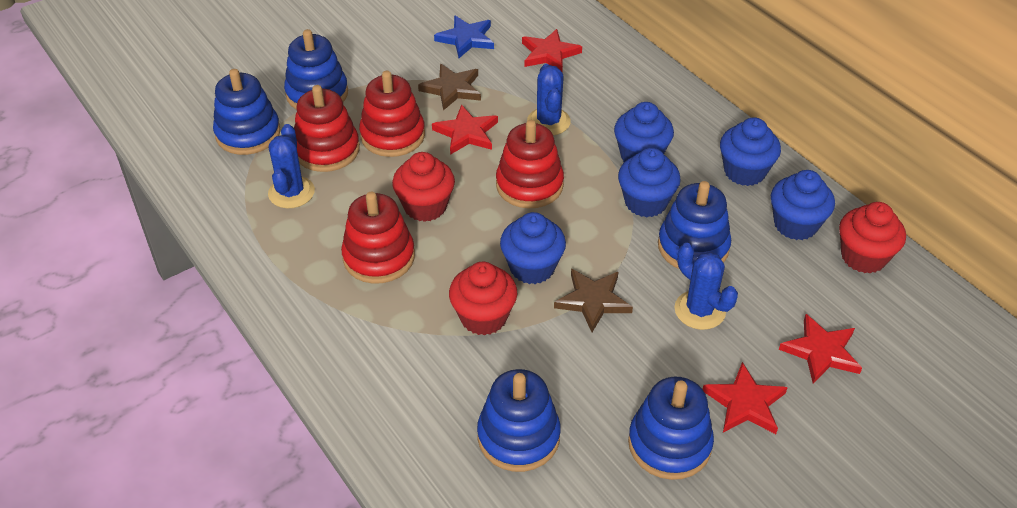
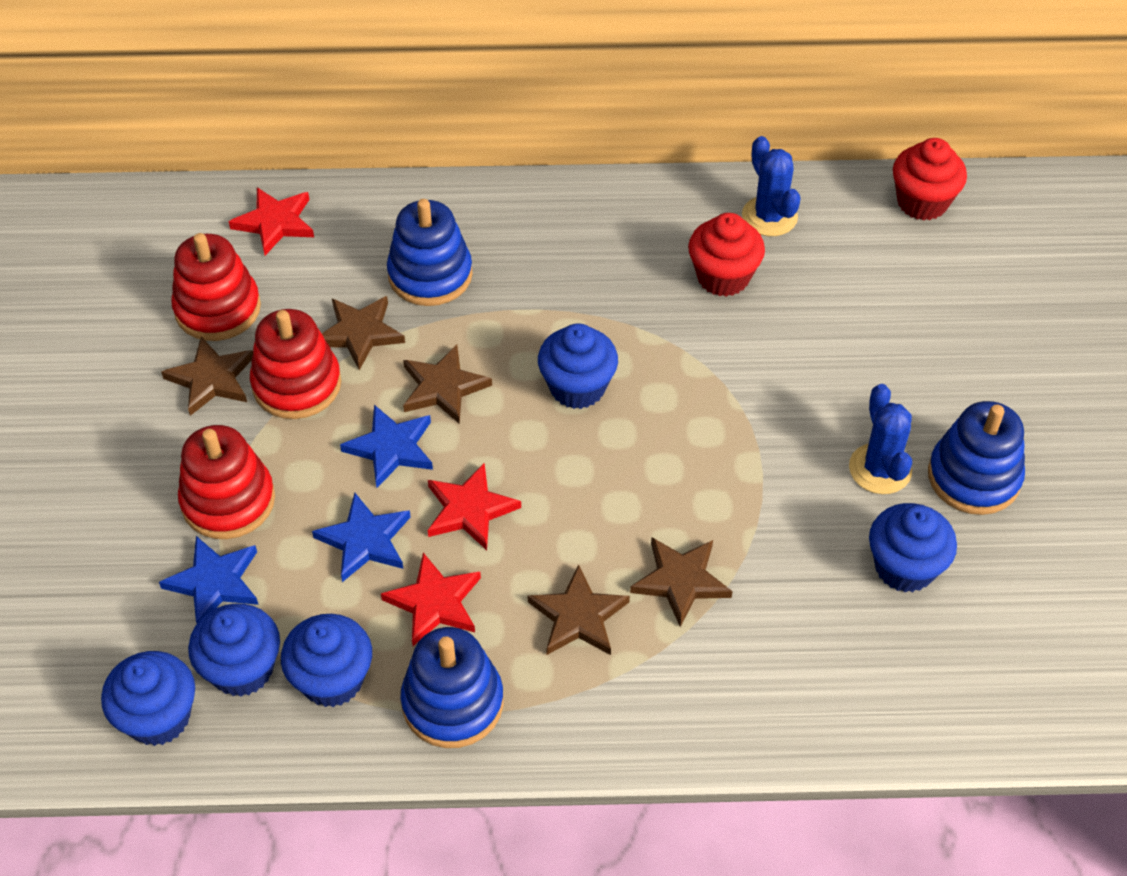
blue cactus: [268,124,315,208] [527,64,571,135] [674,243,738,330] = 3 -> [742,136,801,236] [849,384,912,494] = 2
blue stacking toy: [213,69,281,155] [284,29,348,109] [477,369,561,472] [628,377,714,480] [658,181,731,269] = 5 -> [387,199,473,306] [400,627,504,748] [928,401,1025,515] = 3
blue star: [434,16,494,58] = 1 -> [159,536,259,623] [312,493,411,582] [340,405,433,488] = 3
brown star: [418,64,481,111] [554,269,633,332] = 2 -> [161,337,253,416] [322,296,405,370] [403,345,492,424] [528,564,630,655] [630,537,733,627] = 5
red cupcake: [392,152,455,222] [449,262,518,336] [839,202,906,274] = 3 -> [688,213,765,297] [893,138,967,221] = 2
red stacking toy: [294,85,360,172] [341,192,415,284] [359,71,425,157] [496,120,564,208] = 4 -> [171,233,261,341] [178,425,275,539] [250,309,341,419] = 3
red star: [432,105,498,155] [522,29,582,72] [703,362,788,434] [779,314,862,384] = 4 -> [229,188,314,256] [381,553,481,646] [428,463,521,550] = 3

